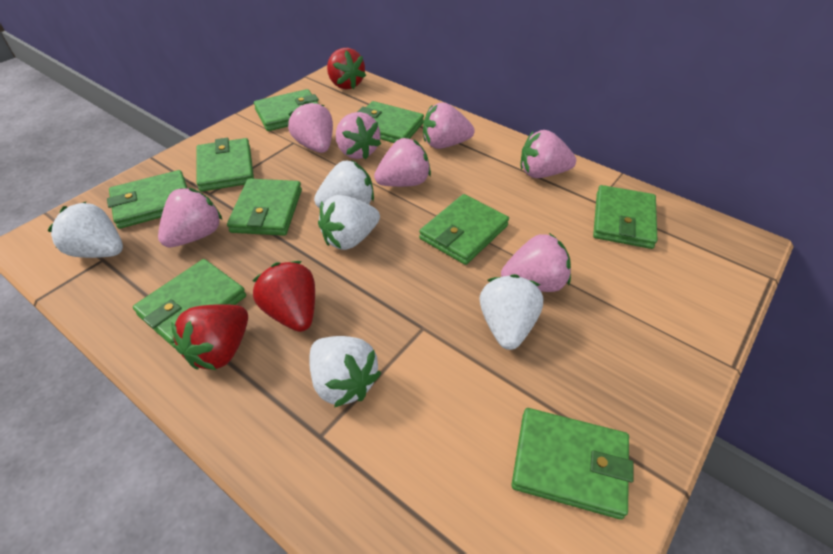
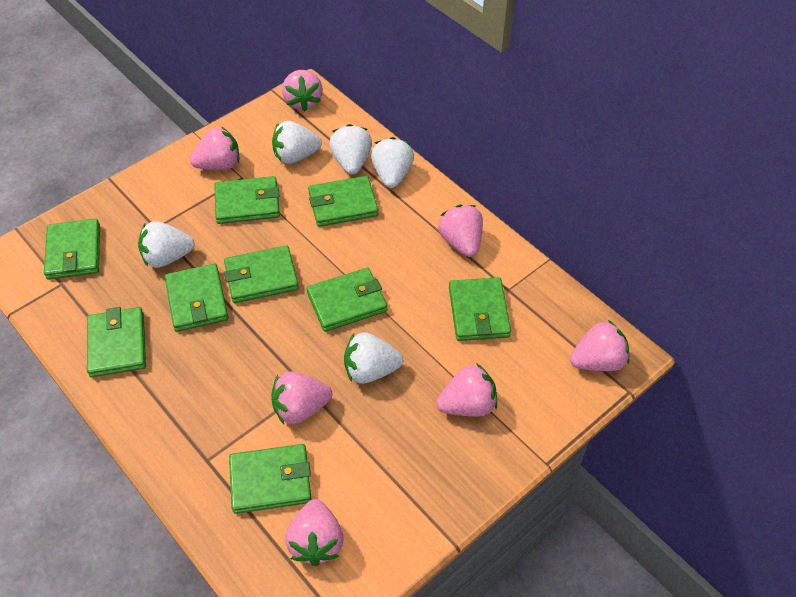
red strawberry: [171,304,248,370] [252,261,315,332] [327,48,366,90] = 3 -> none = 0

